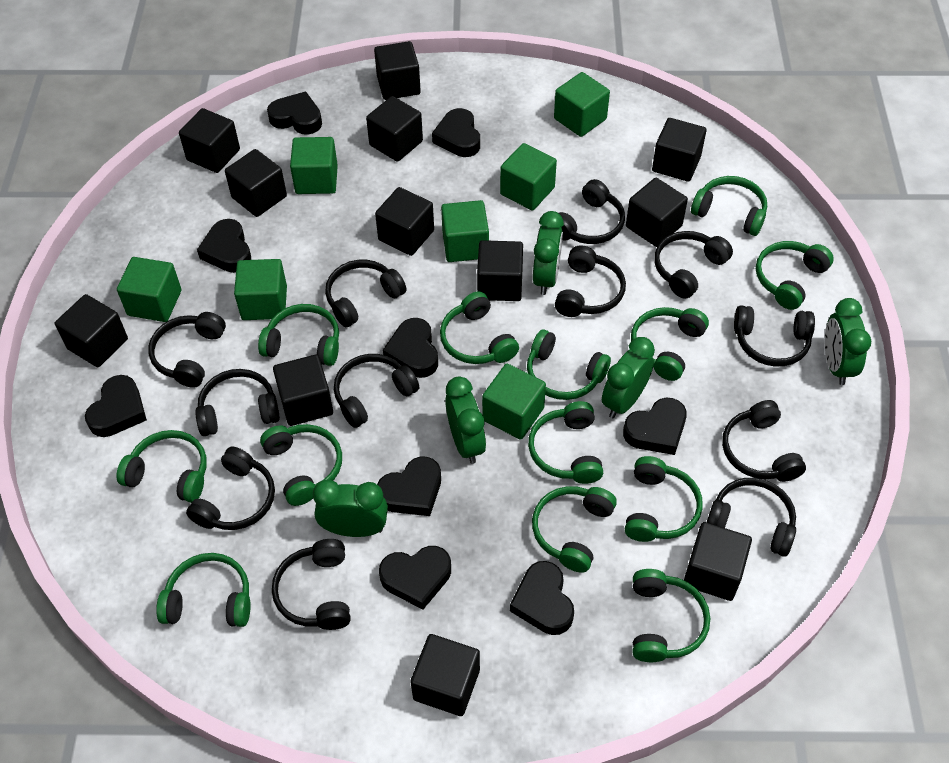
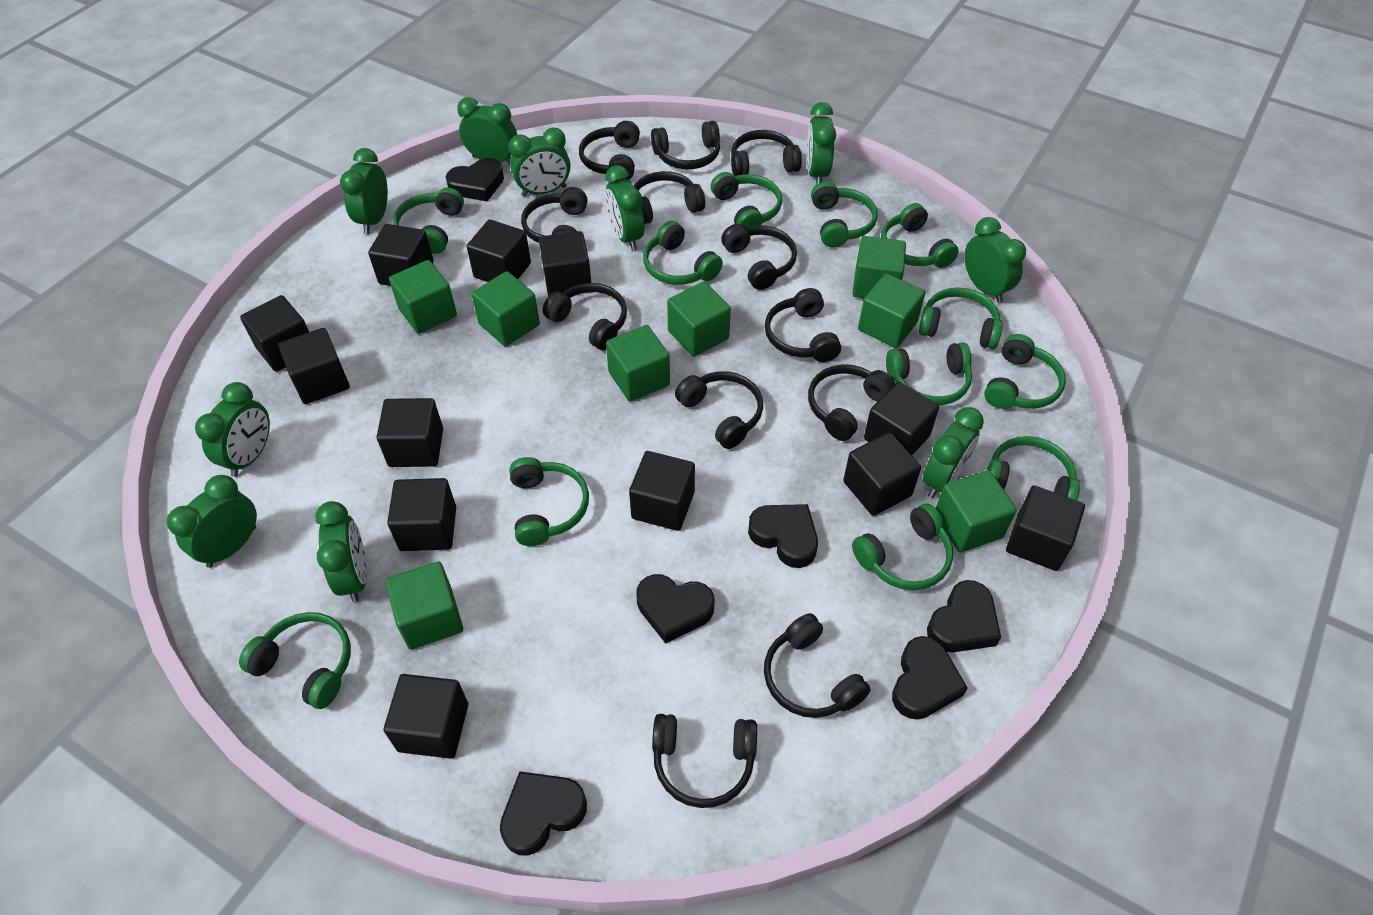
black heart: [85,375,147,437] [197,219,251,273] [267,91,322,135] [377,457,441,516] [379,546,451,610] [383,318,438,378] [432,108,480,157] [510,561,574,635] [623,398,687,455] = 9 -> [446,158,504,201] [500,771,587,856] [636,574,715,644] [748,504,818,568] [892,636,968,720] [927,580,1001,652] = 6
green clock: [313,480,388,537] [445,377,486,464] [533,211,564,295] [602,337,655,418] [825,298,871,385] = 5 -> [167,475,257,568] [195,382,270,477] [315,501,367,602] [340,148,388,234] [457,97,517,164] [509,127,570,197] [605,165,644,250] [806,102,836,185] [923,407,984,498] [964,217,1026,303] = 10
green cube: [117,257,181,322] [234,259,287,320] [290,137,338,194] [441,200,489,262] [482,364,546,440] [500,143,557,211] [554,72,610,137] = 7 -> [385,562,463,650] [389,260,457,334] [471,271,540,346] [606,325,670,402] [667,282,731,357] [853,236,906,298] [858,273,925,348] [936,470,1017,553] = 8
green headphones: [116,430,207,503] [156,553,251,627] [258,304,339,366] [260,424,342,506] [440,291,519,364] [527,329,611,400] [528,401,603,484] [532,486,617,573] [625,456,703,542] [631,307,709,381] [633,569,710,662] [691,176,767,236] [756,241,834,310] = 13 -> [239,612,351,709] [393,188,464,254] [509,457,589,546] [643,221,723,285] [711,172,782,228] [811,181,878,247] [852,504,953,590] [881,203,959,268] [886,342,972,405] [919,287,1003,349] [984,334,1066,409] [987,436,1080,501] = 12

